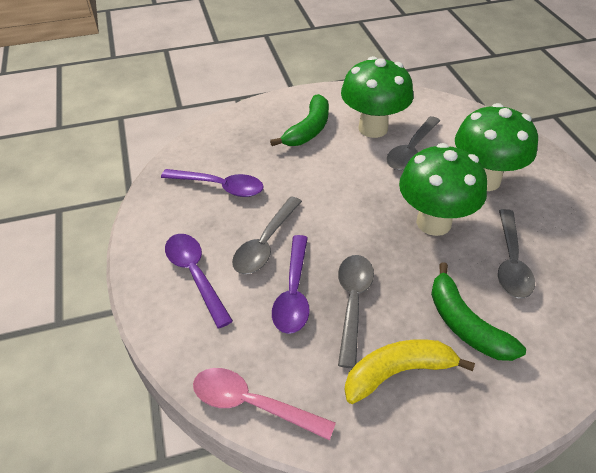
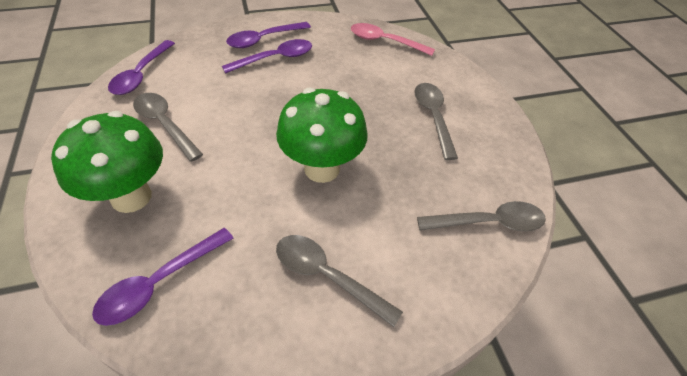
green banana: [270,94,329,146] [431,262,526,361] = 2 -> none = 0
green mushroom: [341,56,413,138] [399,143,487,236] [455,103,538,191] = 3 -> [51,111,163,213] [276,87,368,183] = 2
purple spoon: [161,169,264,197] [165,234,233,328] [272,235,310,334] = 3 -> [92,228,233,326] [108,40,175,95] [222,39,312,74] [226,22,311,48] = 4
yellow banana: [344,339,475,404] = 1 -> none = 0

